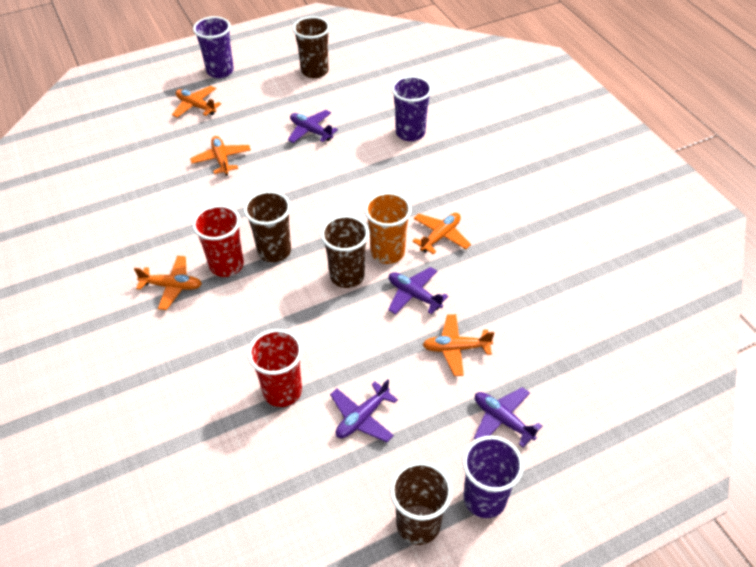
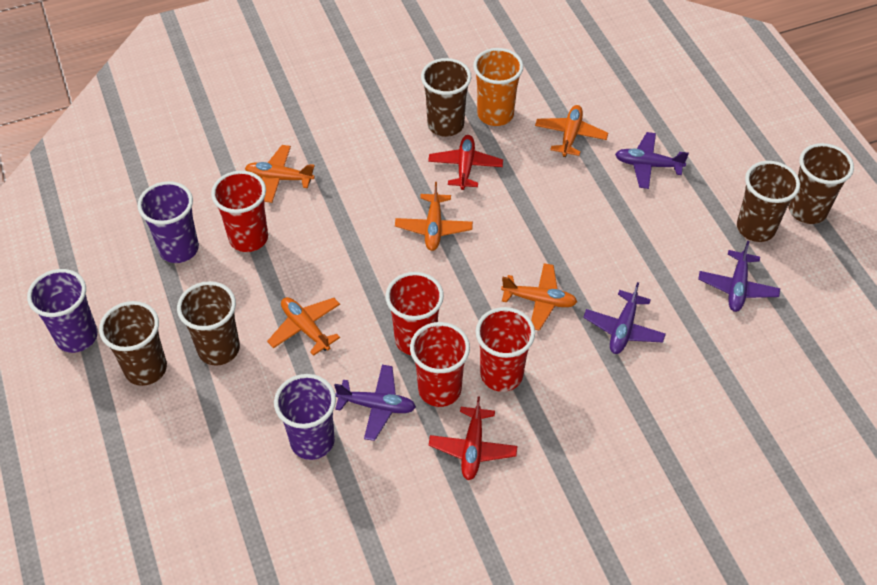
brown cup: [244,191,291,262] [293,16,330,78] [321,215,369,288] [390,461,452,545] = 4 -> [99,301,167,386] [177,281,240,366] [421,58,471,137] [737,161,800,242] [789,143,854,224] = 5
red cup: [192,205,244,277] [247,329,303,407] = 2 -> [211,171,268,252] [385,272,444,355] [410,322,470,407] [476,307,535,392] = 4
red plane: none = 0 -> [428,135,503,190] [428,396,518,480] = 2

